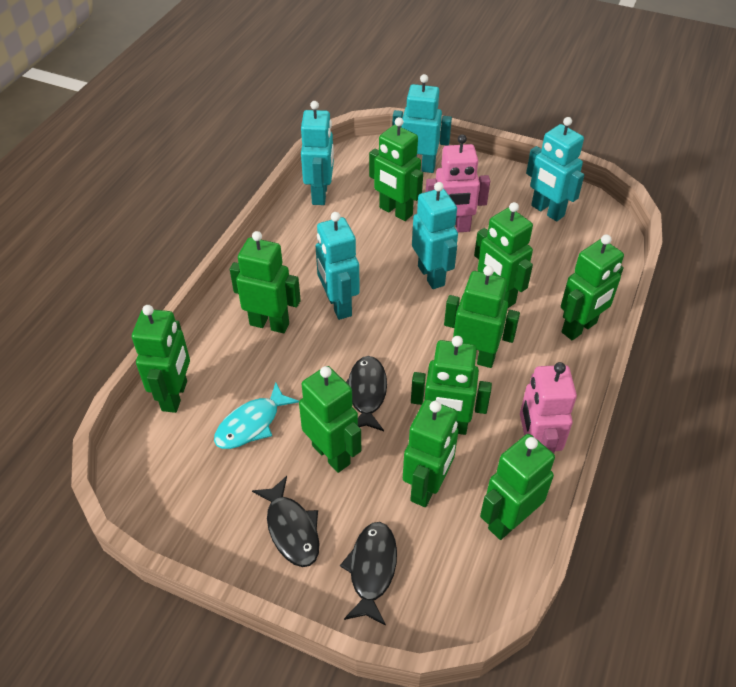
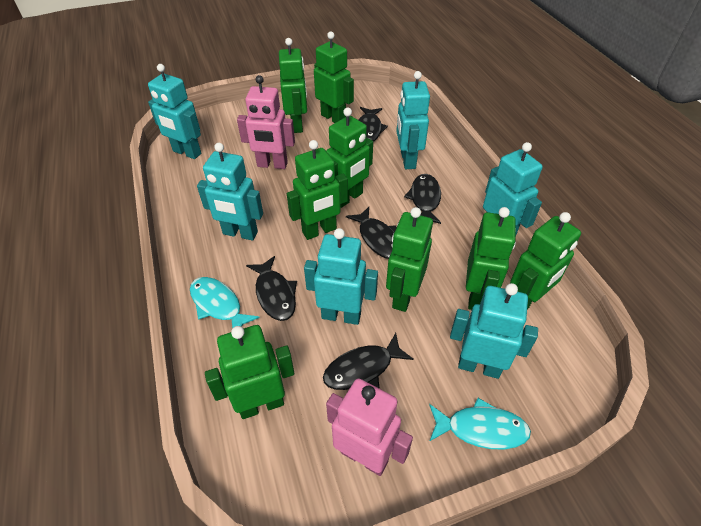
black fish: [252,476,319,567] [340,522,397,626] [346,356,387,431] = 3 -> [246,256,297,321] [323,333,414,390] [346,207,396,259] [359,107,388,142] [404,174,441,224] = 5
green robot: [132,305,190,413] [230,231,301,333] [299,366,361,473] [369,117,423,221] [403,399,458,507] [411,336,492,435] [444,266,520,368] [474,202,533,308] [480,434,555,540] [561,234,624,340] = 10 -> [205,325,294,419] [279,38,307,133] [287,140,348,240] [314,32,354,123] [326,108,373,208] [386,207,433,312] [466,207,516,310] [510,212,581,309] = 8
turquoise fish: [214,382,299,449] = 1 -> [190,277,260,329] [429,398,531,449] = 2
turquoise robot: [301,101,334,205] [316,212,360,320] [392,74,452,173] [412,182,458,289] [526,117,584,221] = 5 -> [148,64,201,159] [197,143,263,241] [304,228,378,325] [396,71,430,169] [450,283,538,379] [483,142,543,237] = 6

